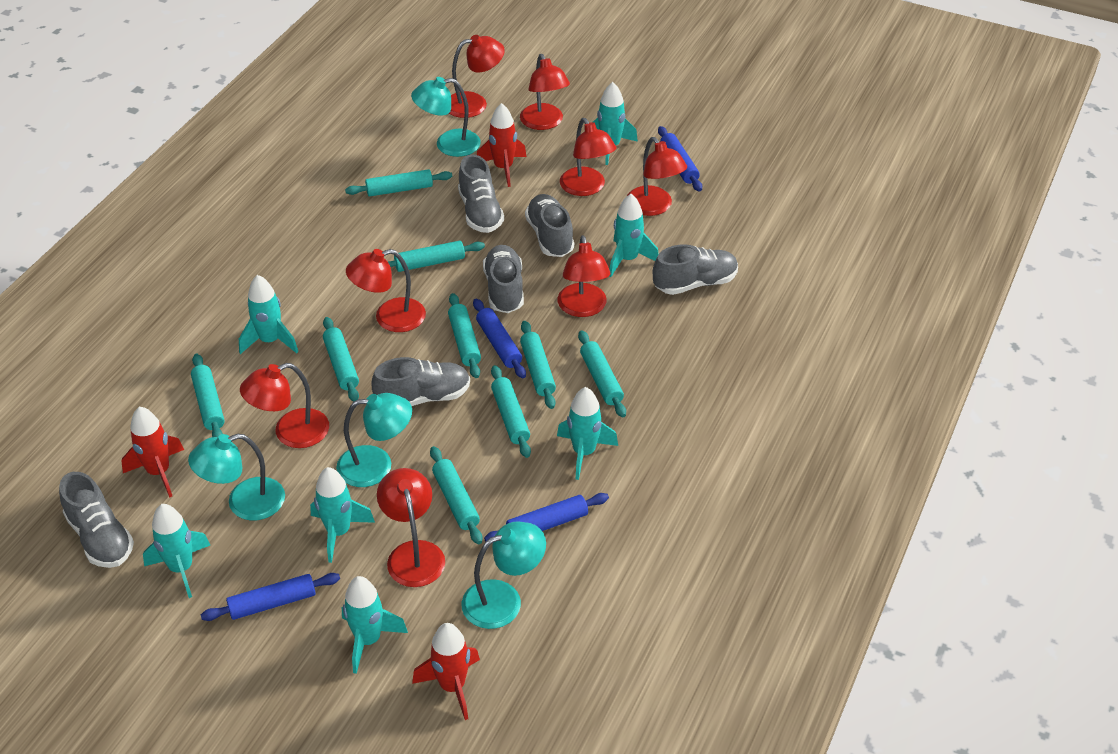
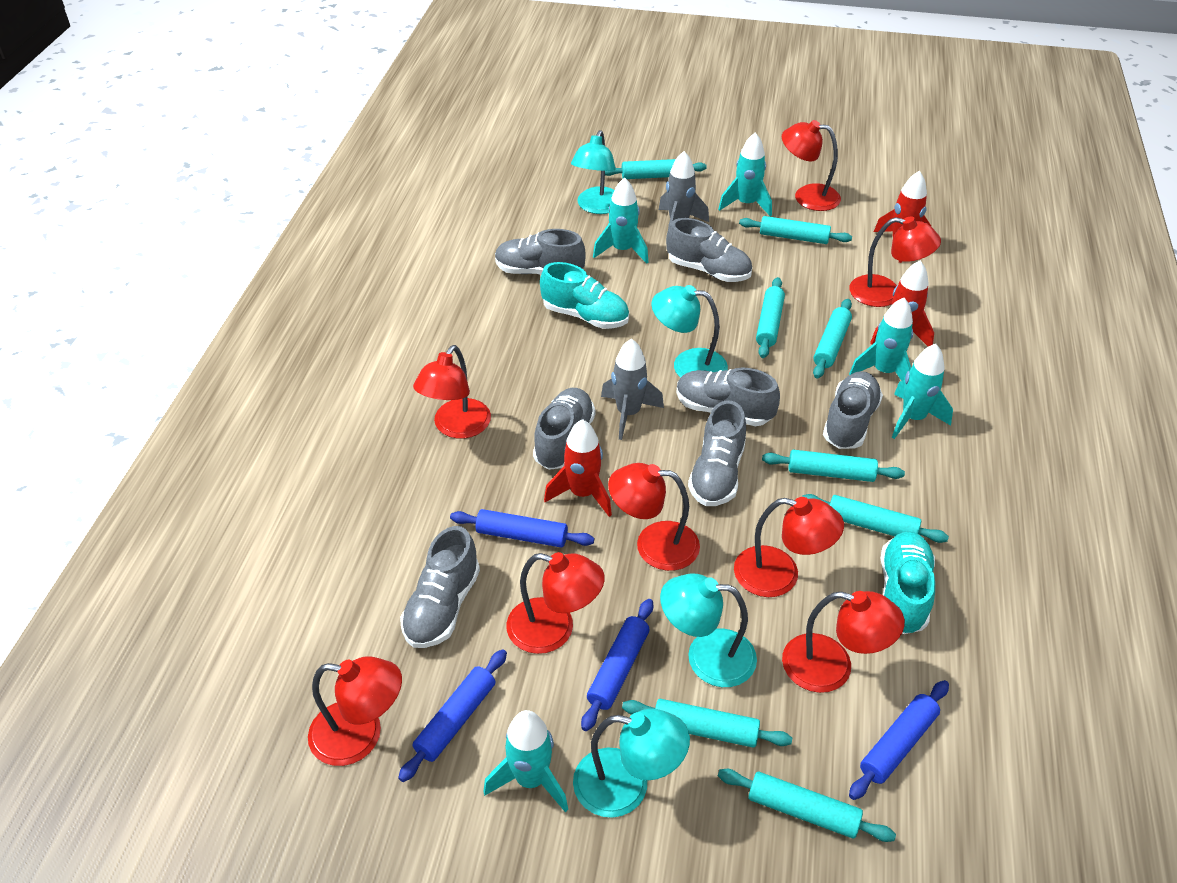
grey rocket: none = 0 -> [601,339,664,440] [659,151,709,229] = 2
grey shoe: [59,472,134,568] [372,357,470,406] [458,155,504,233] [483,245,524,313] [525,194,574,257] [653,244,738,295] = 6 -> [400,526,480,648] [495,229,586,274] [533,388,595,470] [666,218,752,282] [676,368,780,426] [688,400,746,506] [823,371,883,449] = 7
turquoise rocket: [143,504,210,598] [239,275,298,354] [310,467,375,563] [342,576,408,674] [557,387,618,480] [593,82,638,165] [609,194,658,277] = 7 -> [483,710,568,812] [593,177,648,263] [718,132,772,217] [849,298,913,381] [892,344,953,439] = 5
turquoise rolling pin: [191,354,225,437] [323,317,359,402] [345,169,452,196] [388,241,485,272] [430,446,483,544] [448,293,481,378] [491,365,531,458] [520,321,556,409] [578,330,626,418] = 9 -> [605,159,707,179] [622,699,792,748] [718,769,896,842] [739,216,852,244] [756,277,785,358] [762,450,905,482] [802,494,949,543] [813,299,852,379] = 8
turquoise shoe: none = 0 -> [540,262,629,329] [881,532,935,634] = 2

